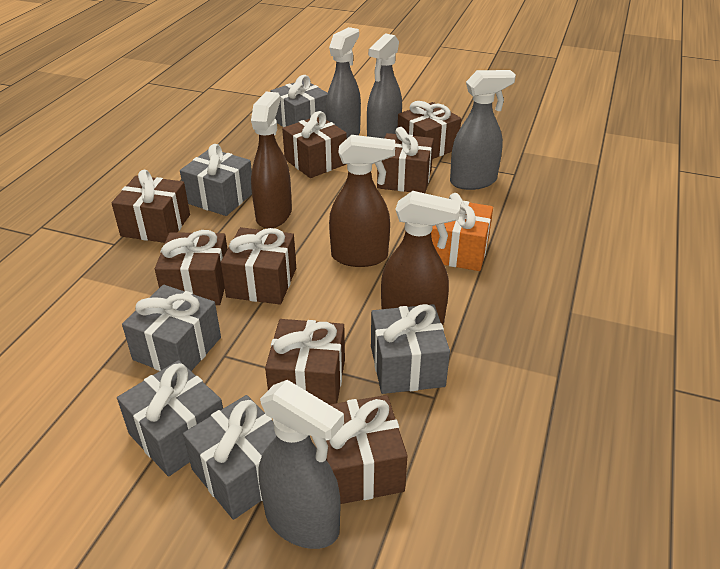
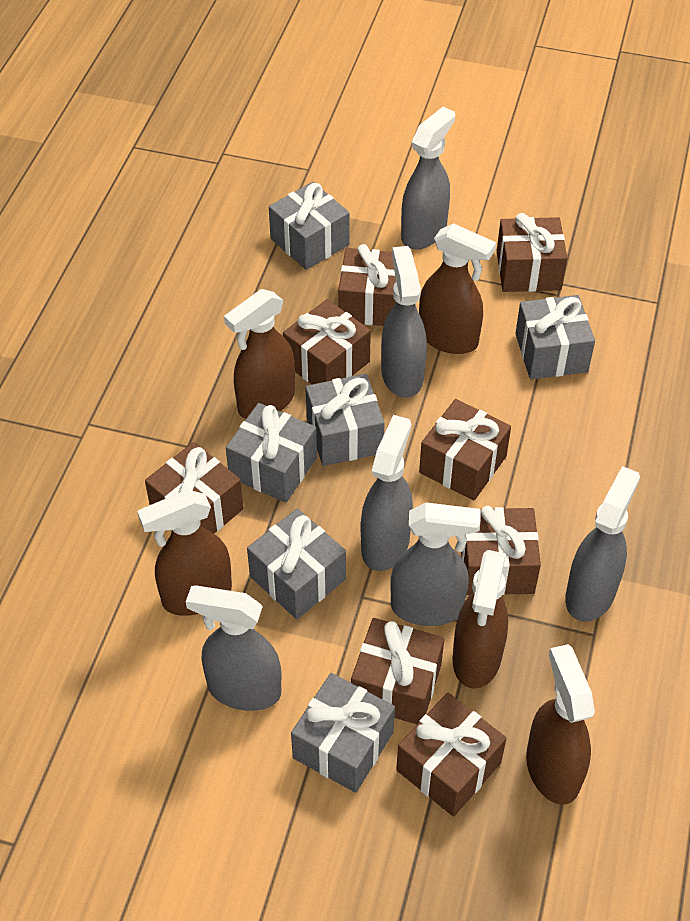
brown spray bottle: [251,92,292,229] [329,135,395,267] [381,191,461,325] = 3 -> [137,490,232,616] [224,289,295,419] [419,223,496,354] [453,550,508,689] [526,644,595,805] = 5
grey spray bottle: [259,380,344,549] [326,27,361,138] [367,33,402,138] [450,70,516,190] = 4 -> [186,585,281,711] [361,415,413,571] [381,246,427,398] [390,502,480,626] [401,107,455,249] [565,466,640,622] = 6
orange gift: [431,193,493,271] = 1 -> none = 0

